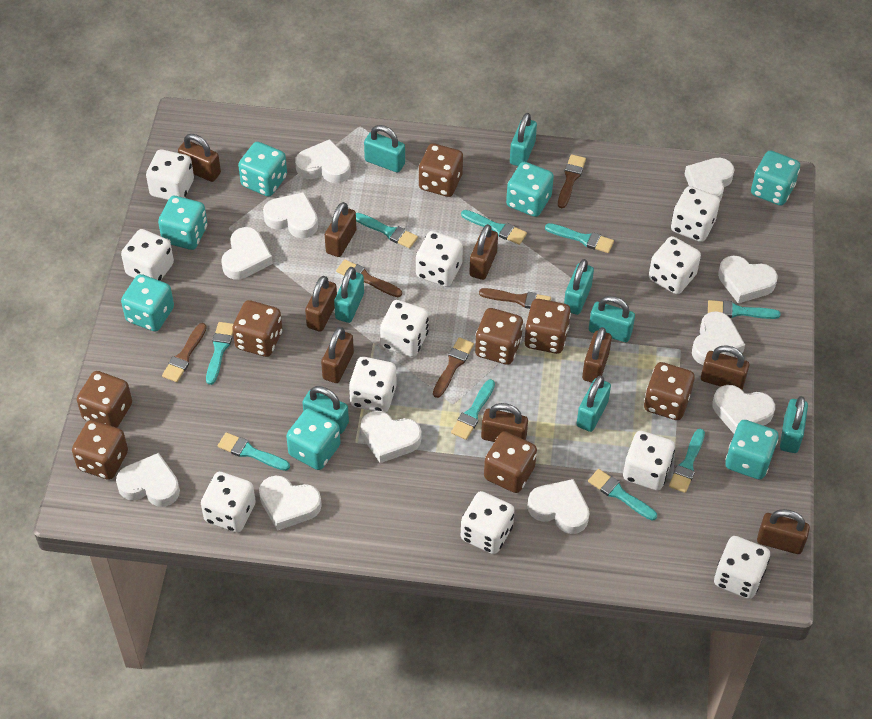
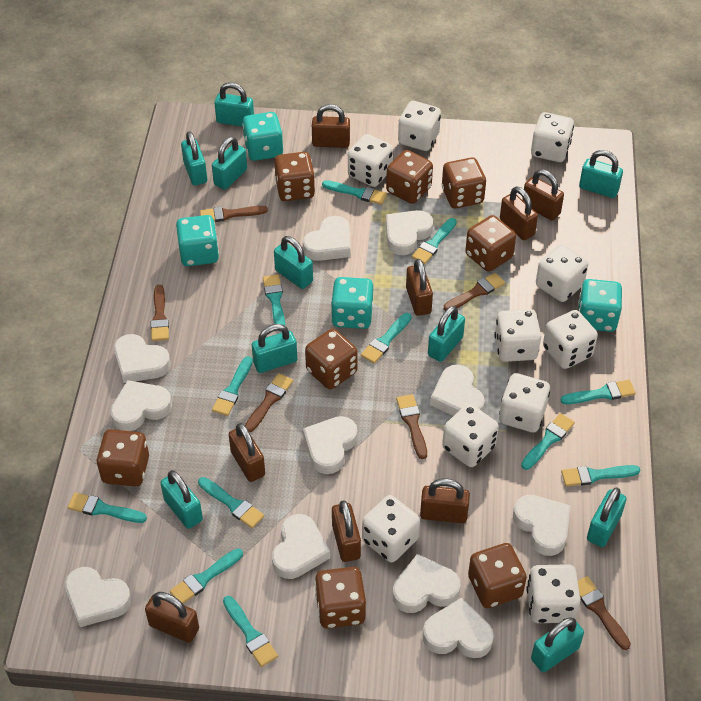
brown brush: [162,323,207,382] [336,259,402,297] [433,337,474,398] [479,288,551,309] [558,154,586,208] = 5 -> [151,285,169,341] [200,206,268,222] [245,373,293,432] [396,394,427,459] [444,273,505,311] [578,576,631,650] = 6
brown padlock: [178,134,221,182] [305,276,337,332] [321,327,354,383] [325,202,357,257] [469,224,498,280] [481,403,528,442] [582,327,612,383] [701,345,749,390] [757,509,810,554] = 9 -> [145,592,199,643] [229,423,265,482] [312,104,350,148] [332,500,361,562] [406,259,433,316] [420,479,470,523] [500,187,538,240] [522,169,564,221] = 8
turquoise brush: [206,322,233,385] [218,432,290,471] [356,213,418,248] [451,379,495,440] [461,210,527,245] [545,223,614,253] [588,469,657,520] [669,429,705,493] [708,300,781,319] = 9 -> [67,492,147,523] [170,548,243,604] [198,477,264,529] [212,356,253,416] [223,596,278,667] [263,275,285,326] [322,180,387,205] [361,313,412,364] [412,218,457,264] [521,413,575,470] [561,380,636,404] [561,465,640,487] = 12
turquoise dice: [121,274,174,331] [158,196,207,250] [238,142,287,197] [286,409,341,470] [506,162,554,217] [725,420,778,480] [751,151,800,206] = 7 -> [176,215,219,266] [242,112,283,161] [331,277,373,329] [578,279,622,332] = 4
turquoise padlock: [302,386,349,434] [334,267,364,323] [364,125,405,173] [510,113,537,166] [564,259,594,315] [576,376,611,432] [589,296,635,342] [780,396,808,453] = 8 -> [160,470,203,529] [181,131,207,185] [212,137,247,190] [214,82,254,127] [252,324,297,373] [274,236,313,289] [428,306,465,362] [531,617,584,672] [579,150,623,198] [587,487,626,547] = 10
white dice: [121,229,174,281] [146,149,194,200] [201,472,256,532] [349,357,397,413] [380,300,429,357] [416,231,463,287] [461,491,515,554] [623,431,675,490] [649,236,701,294] [671,186,720,242] [714,536,770,599] = 11 -> [348,134,393,187] [362,495,420,562] [398,101,441,151] [442,404,499,467] [494,309,541,362] [499,373,550,432] [526,564,580,623] [531,112,574,162] [536,244,588,302] [543,310,598,369] = 10

